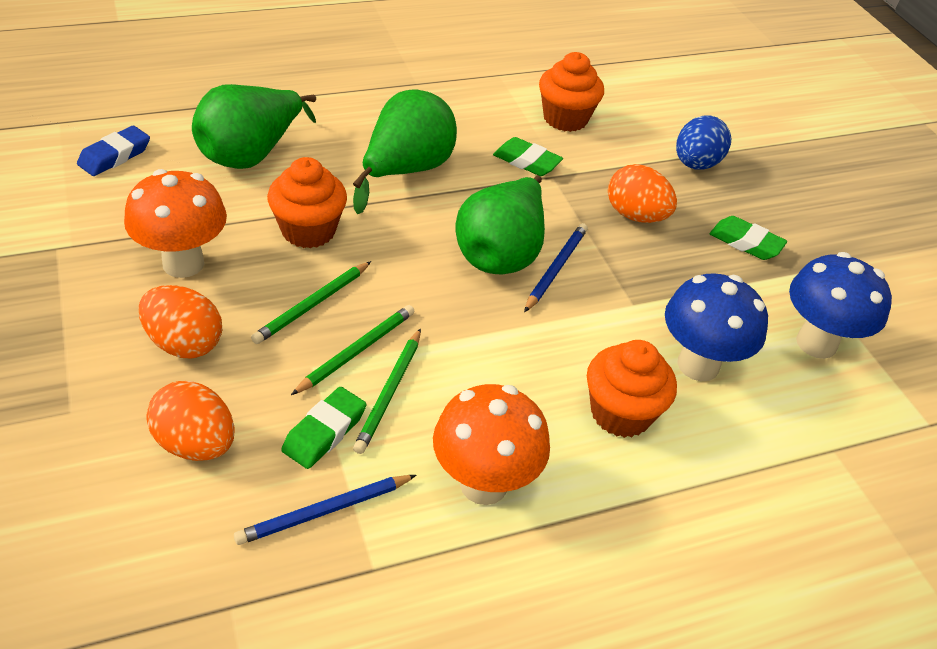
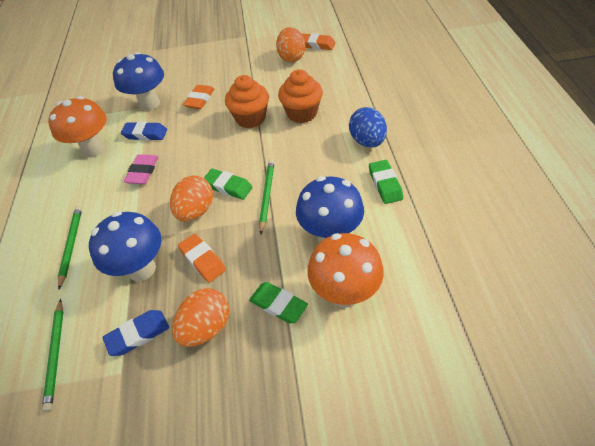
blue eraser: [77,126,150,176] = 1 -> [103,310,169,356] [121,121,167,141] = 2
blue mushroom: [665,273,768,381] [789,252,892,359] = 2 -> [89,211,161,281] [113,52,164,111] [296,176,364,242] = 3
blue pencil: [234,475,416,545] [524,223,588,312] = 2 -> none = 0
green pear: [192,84,316,169] [353,90,457,214] [456,176,545,274] = 3 -> none = 0
orange cupcake: [267,157,347,248] [539,52,604,132] [587,340,677,438] = 3 -> [225,75,269,128] [278,69,323,123] = 2
orange eraser: none = 0 -> [178,234,226,282] [183,85,214,109] [302,33,335,50] = 3
pink eraser: none = 0 -> [124,154,158,184] = 1

